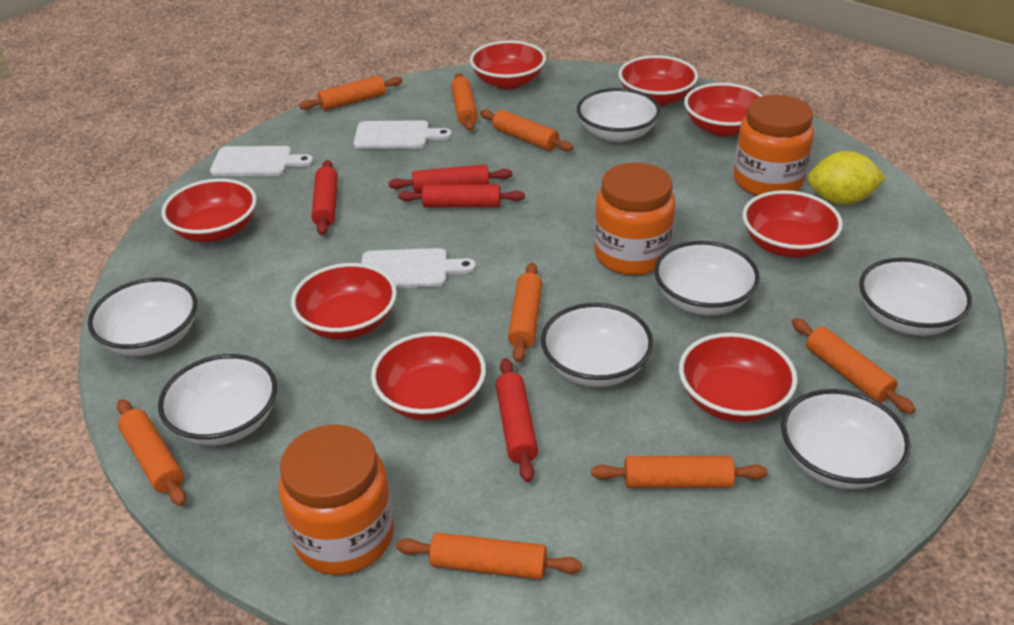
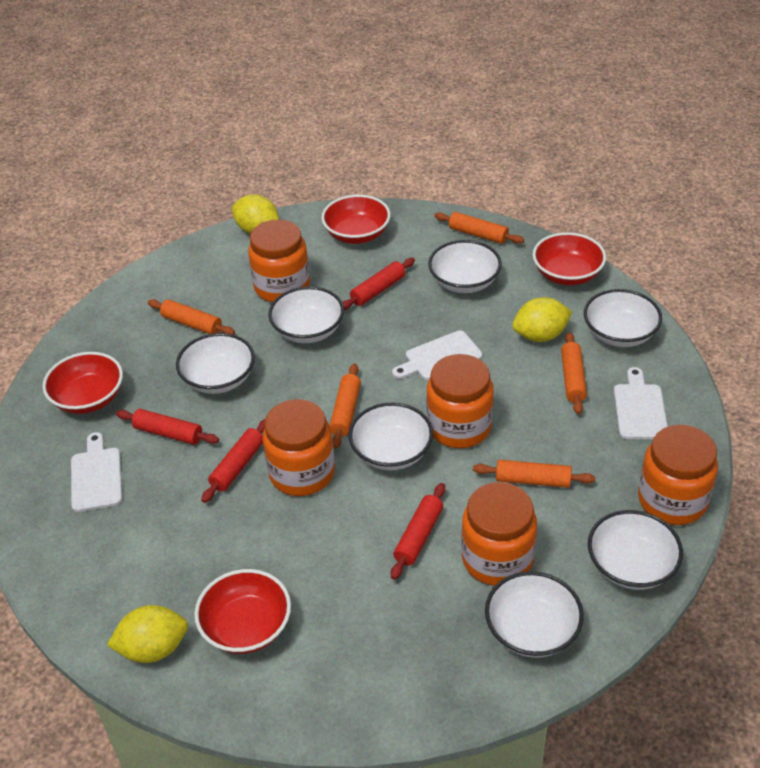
orange jar: [279,425,394,575] [594,162,675,275] [734,95,814,196] = 3 -> [248,220,310,302] [263,399,335,496] [426,354,494,448] [461,482,537,586] [638,425,718,525] = 5
orange rolling pin: [117,399,186,506] [299,76,403,111] [396,533,582,579] [451,73,478,131] [480,109,573,151] [508,263,542,363] [591,456,768,488] [792,318,916,414] = 8 -> [148,299,235,335] [330,364,361,449] [434,212,524,244] [473,460,595,488] [561,332,587,414] = 5
red bowl: [161,178,257,242] [291,263,397,340] [371,332,486,421] [470,41,546,89] [618,55,698,106] [679,333,798,422] [684,83,763,137] [742,190,843,258] = 8 -> [42,352,123,414] [194,569,291,654] [321,195,391,244] [533,232,606,285] = 4
yellow lemon: [808,151,886,205] = 1 -> [107,605,188,663] [232,194,279,234] [512,297,572,342] = 3

